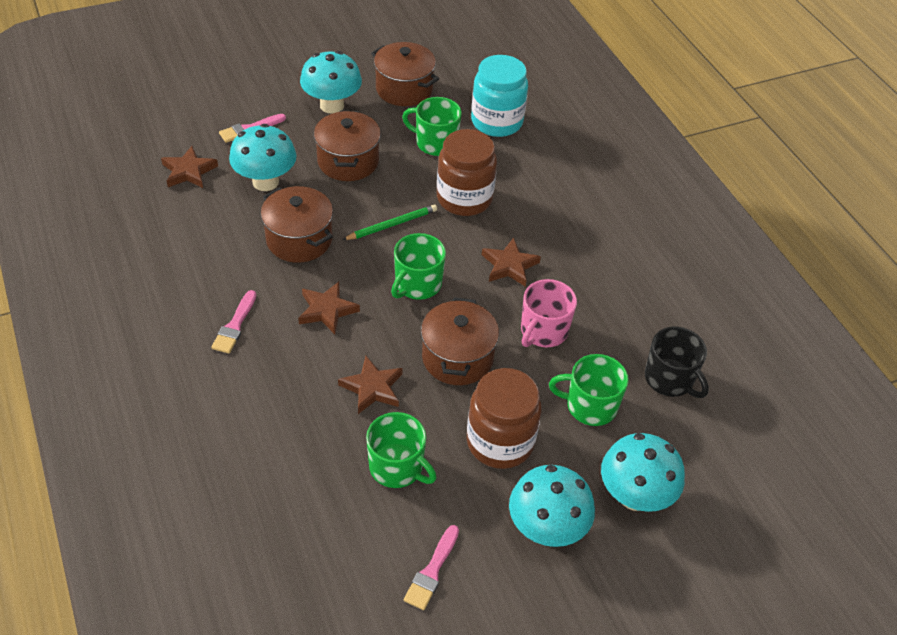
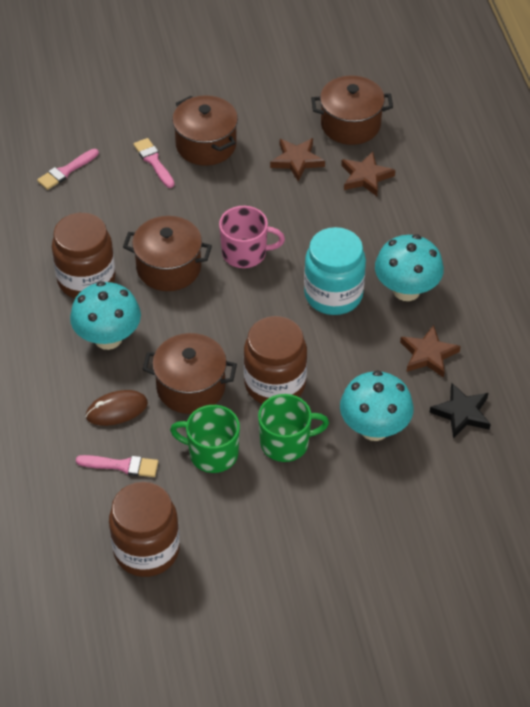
black mug: [645,327,709,398] = 1 -> none = 0
black star: none = 0 -> [430,383,491,439] = 1
brown jar: [437,129,497,216] [467,368,541,469] = 2 -> [52,213,115,299] [109,482,180,577] [244,316,307,404] = 3
brown mouse: none = 0 -> [86,390,148,426] = 1
brown star: [161,146,218,188] [298,282,360,334] [338,356,403,414] [482,238,541,287] = 4 -> [270,138,325,182] [341,151,395,196] [400,325,461,378] = 3
green mug: [366,412,436,488] [391,233,446,300] [402,97,462,156] [549,354,629,426] = 4 -> [170,405,240,473] [258,394,329,462] = 2
green pencil: [342,205,437,240] = 1 -> none = 0
turquoise mushroom: [229,124,297,191] [300,51,362,114] [509,465,595,547] [601,433,685,512] = 4 -> [70,281,141,350] [340,371,414,441] [375,234,444,301] = 3

